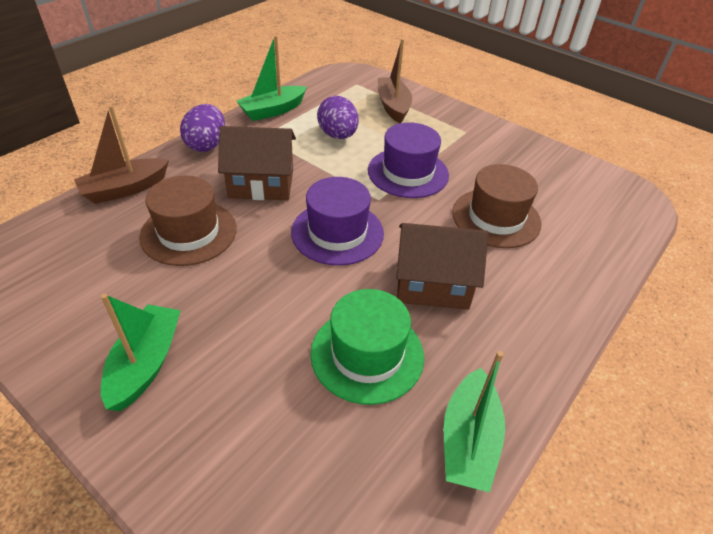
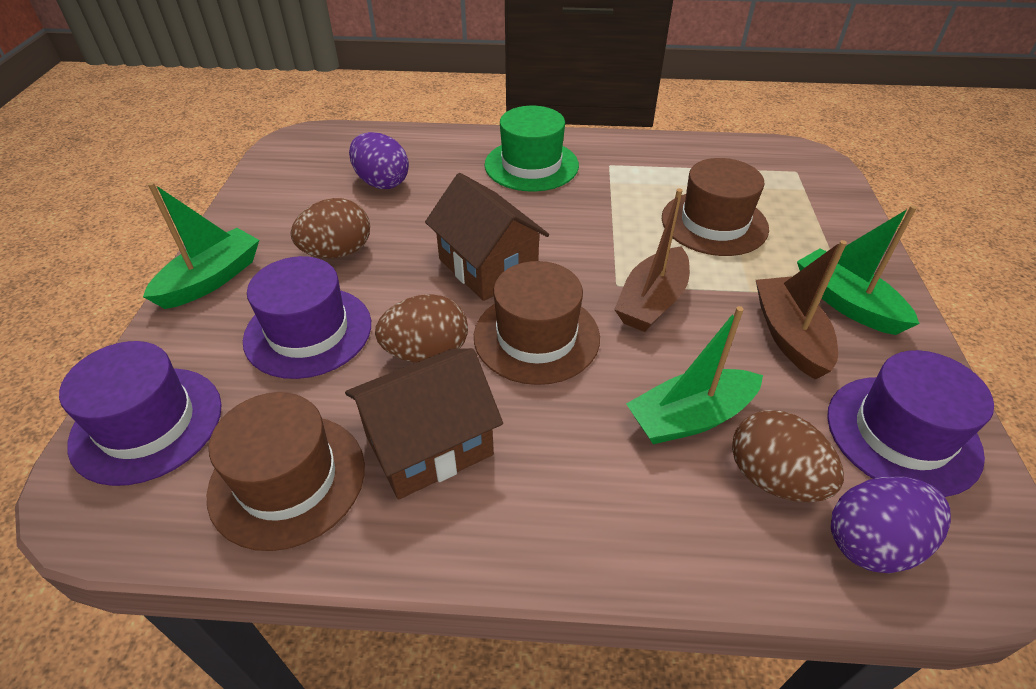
brown egg: none = 0 -> [290,198,370,259] [375,294,468,363] [732,410,844,502] = 3
brown hat: [139,176,237,266] [452,164,541,248] = 2 -> [207,392,365,551] [474,261,600,385] [662,158,769,256] = 3
purple hat: [291,177,384,266] [368,122,449,198] = 2 -> [59,341,222,486] [243,256,371,379] [827,350,994,497] = 3

